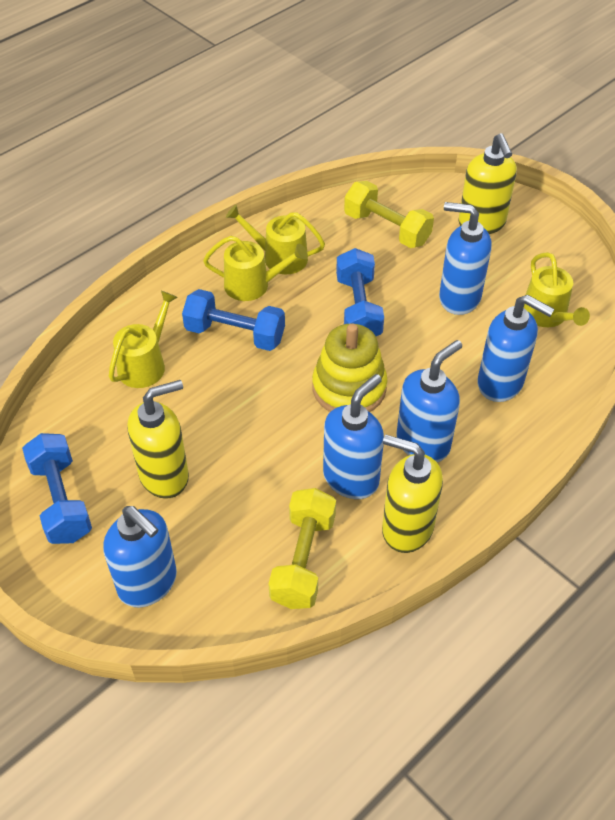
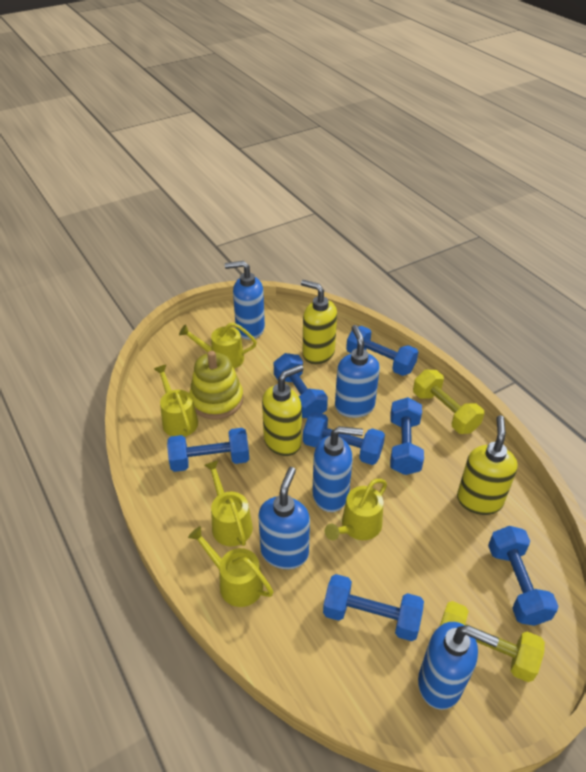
blue dumbbell: [22,433,92,544] [182,289,285,351] [336,248,384,336] = 3 -> [167,428,249,472] [274,353,328,418] [303,412,385,465] [323,574,424,641] [346,326,418,376] [390,397,424,475] [488,526,559,626] = 7
yellow watering can: [109,291,178,388] [203,236,308,301] [226,204,325,274] [524,252,590,327] = 4 -> [154,365,198,437] [179,322,257,369] [188,526,273,607] [204,460,253,546] [325,479,387,540] = 5

